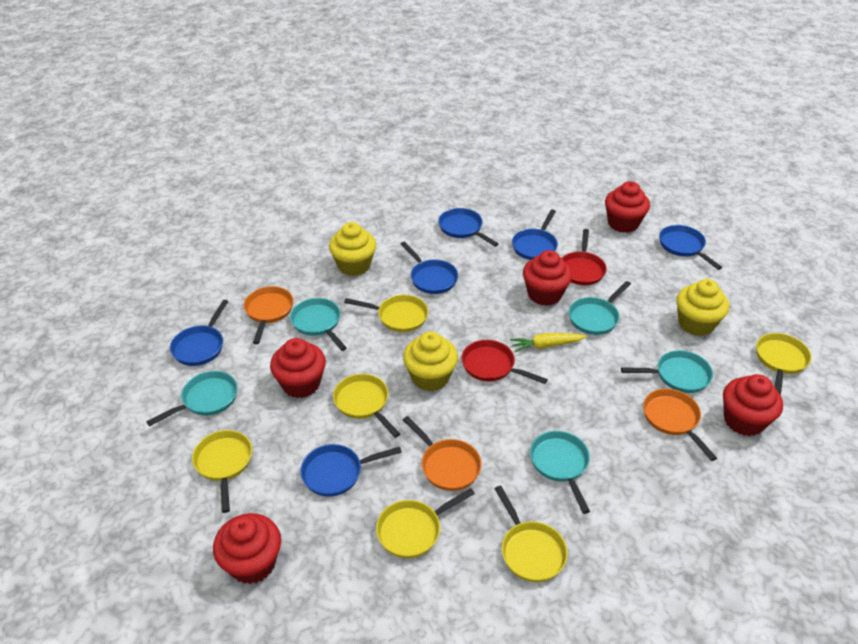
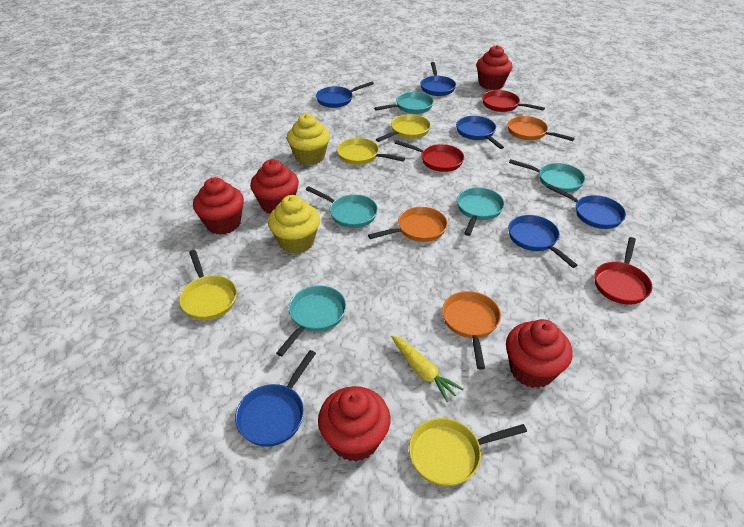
red pan: [461,340,548,384] [562,229,607,285] = 2 -> [395,140,464,172] [482,90,545,112] [594,237,652,304] = 3
yellow cupcake: [329,222,376,276] [403,332,458,391] [676,279,729,336] = 3 -> [268,195,320,254] [287,114,330,165] = 2
yellow pan: [192,430,252,513] [333,374,400,438] [344,295,428,332] [376,488,475,558] [494,486,568,582] [756,333,811,395] = 6 -> [179,250,237,320] [337,138,405,165] [376,114,431,142] [409,418,527,486] = 4

